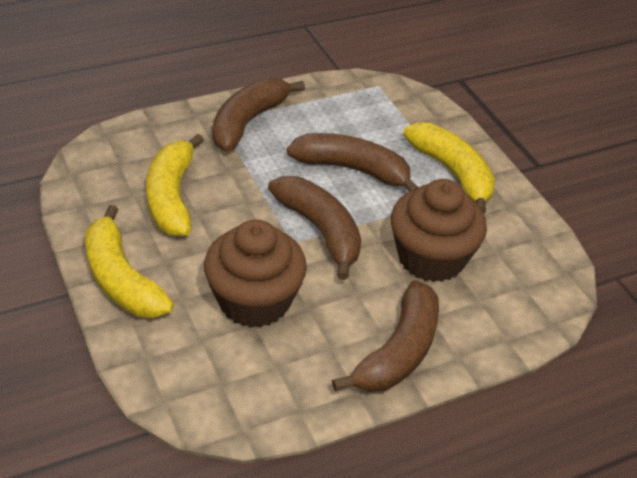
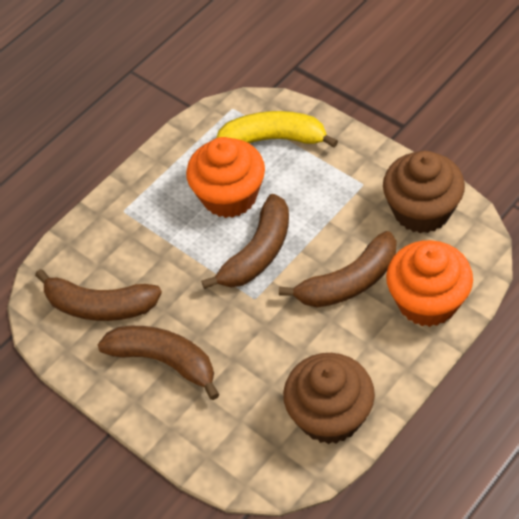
orange cupcake: none = 0 -> [186,137,265,218] [386,240,473,327] = 2
yellow banana: [85,205,174,318] [146,134,204,236] [403,122,495,213] = 3 -> [216,111,338,148] = 1

